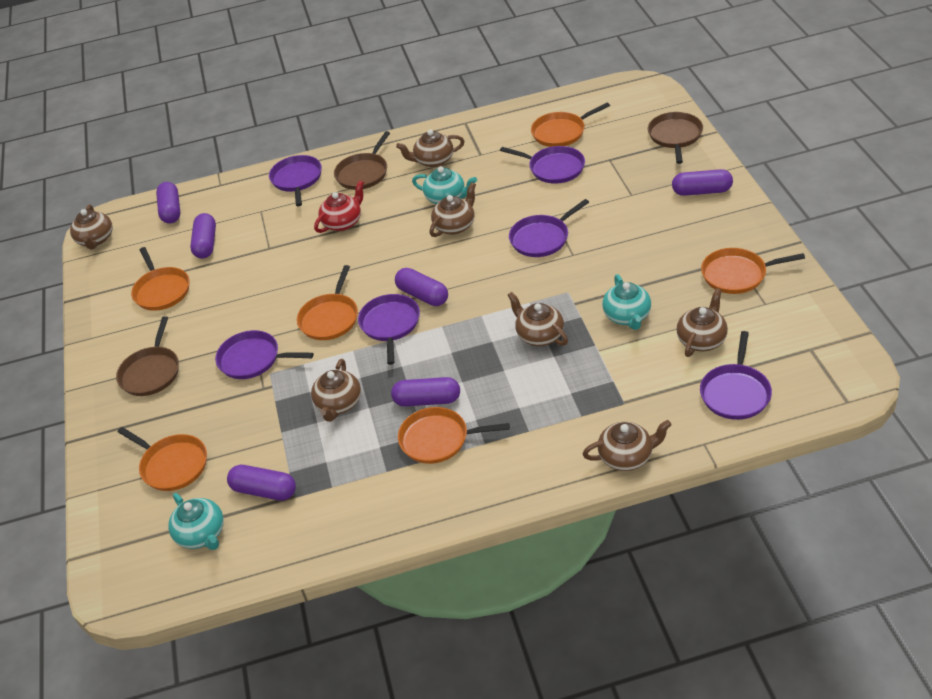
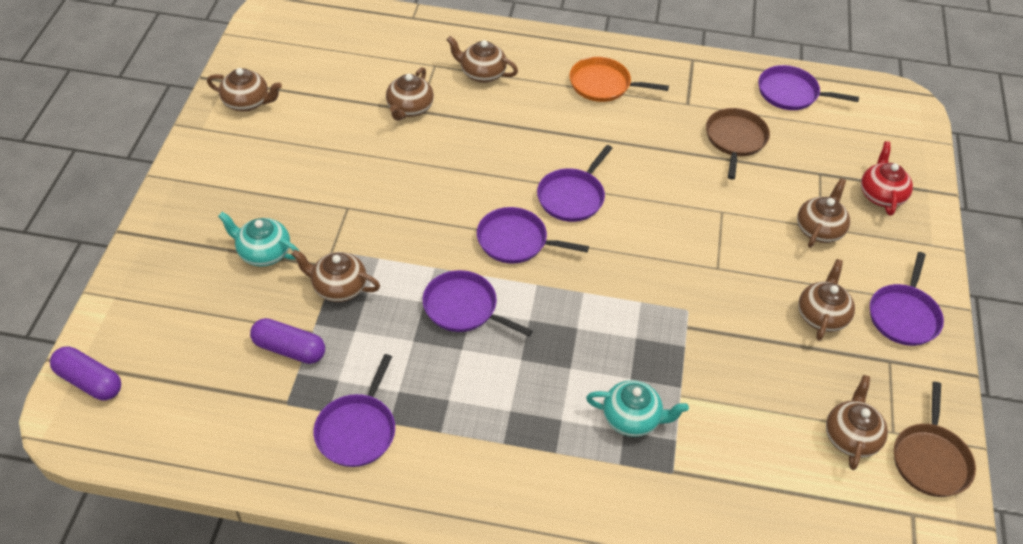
brown pan: [116,316,179,396] [334,131,390,190] [648,112,703,164] = 3 -> [706,108,770,179] [894,382,976,497] = 2
orange pan: [118,427,207,491] [131,247,190,311] [297,265,358,340] [398,407,510,464] [531,102,610,147] [701,248,805,294] = 6 -> [569,57,669,102] = 1
purple capsule: [156,182,180,224] [190,213,216,259] [227,465,296,501] [391,377,460,406] [395,268,448,306] [672,169,733,196] = 6 -> [50,346,121,400] [250,318,325,364] = 2
turquoise teapot: [168,493,224,550] [412,166,477,204] [602,274,651,330] = 3 -> [218,212,299,267] [586,380,689,437] = 2

